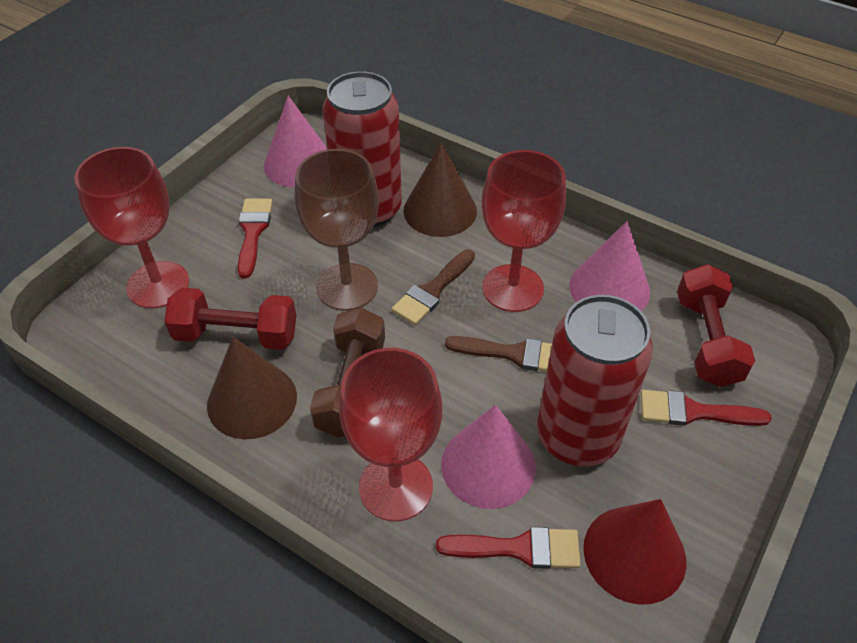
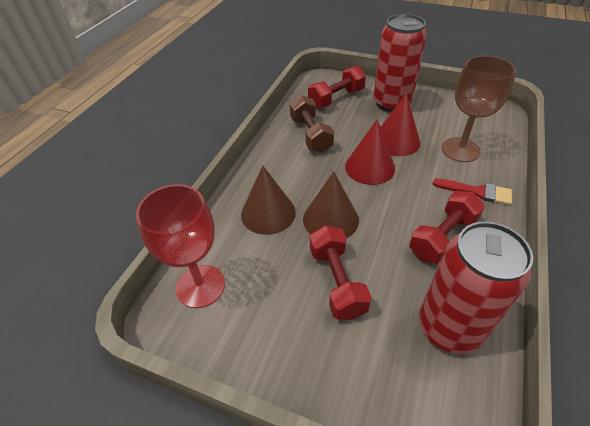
brown brush: [392,250,475,325] [445,336,552,372] = 2 -> none = 0
pink cone: [264,96,327,187] [441,405,536,509] [569,221,650,311] = 3 -> none = 0
red brush: [238,199,273,278] [436,527,581,569] [641,390,772,426] = 3 -> [433,179,512,205] = 1
red cone: [583,499,686,605] = 1 -> [345,119,395,185] [380,93,420,156] = 2
red dumbbell: [164,288,296,350] [677,264,755,387] = 2 -> [308,66,366,108] [310,225,372,320] [409,191,485,264] = 3
red goblet: [74,147,189,309] [339,348,442,521] [482,150,566,312] = 3 -> [136,184,225,308] = 1

